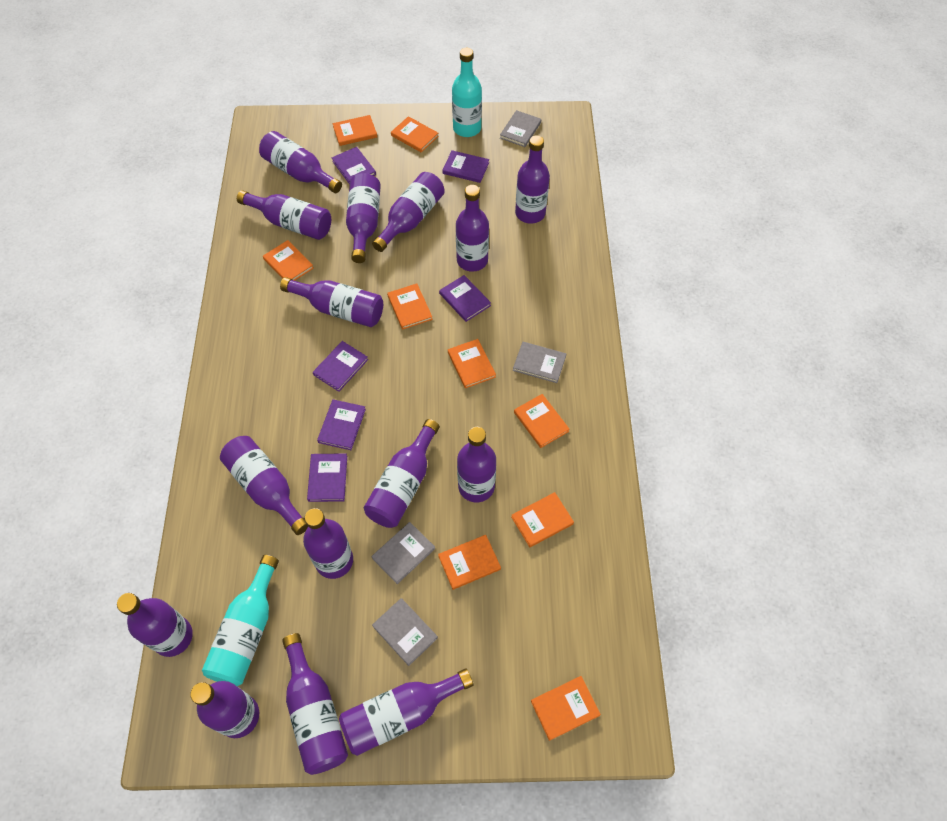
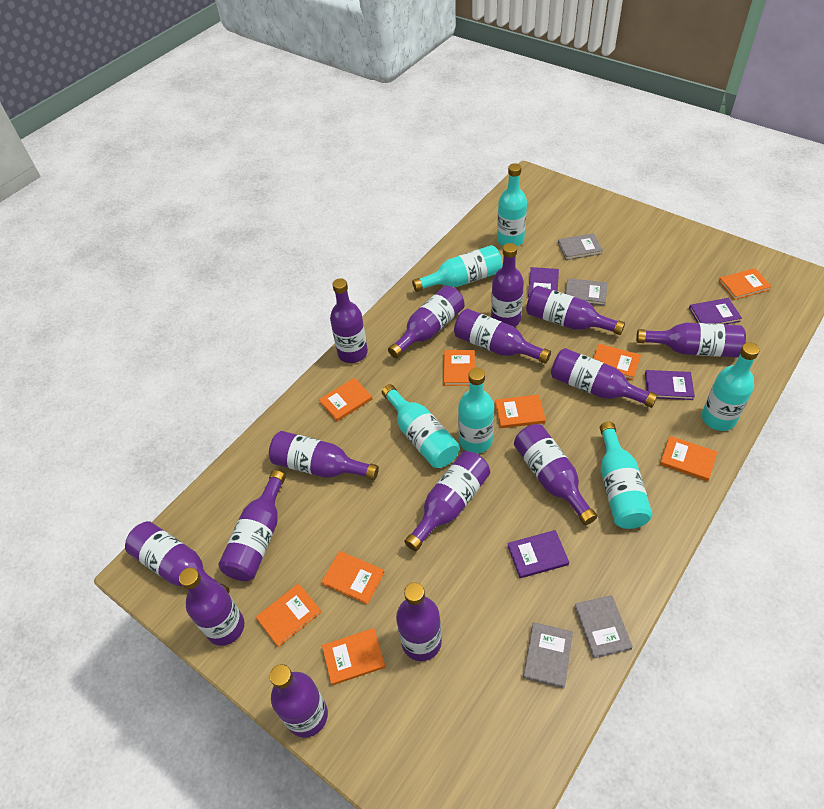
purple book: [307,453,347,502] [313,341,368,392] [317,399,366,450] [332,147,376,185] [439,275,491,322] [442,150,489,183] = 6 -> [507,530,569,578] [528,267,559,298] [645,370,695,400] [689,298,742,324] = 4
turquoise bottle: [202,555,279,686] [452,48,482,137] = 2 -> [382,384,459,468] [412,245,502,292] [458,368,494,454] [497,163,527,246] [600,422,653,529] [702,342,760,431] = 6

